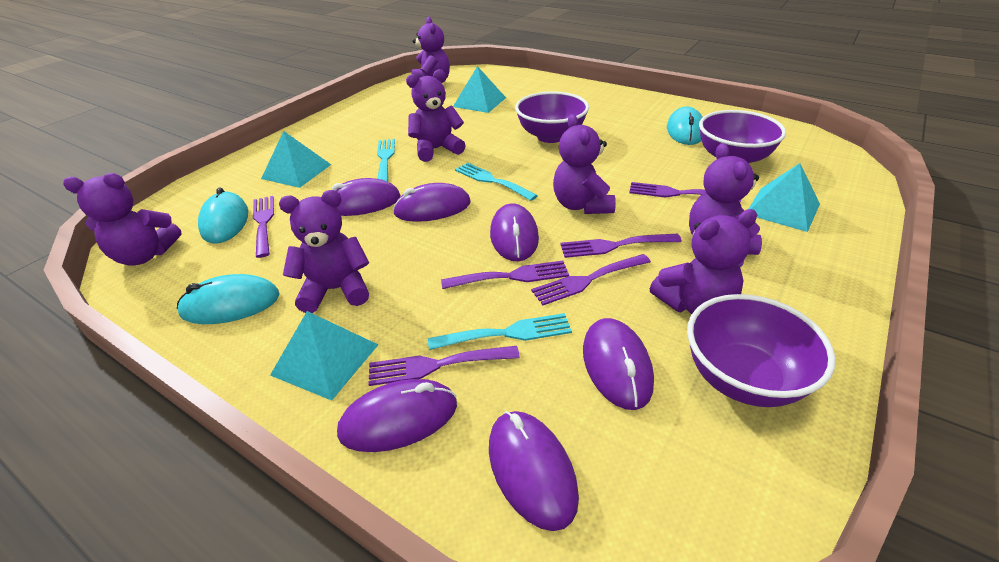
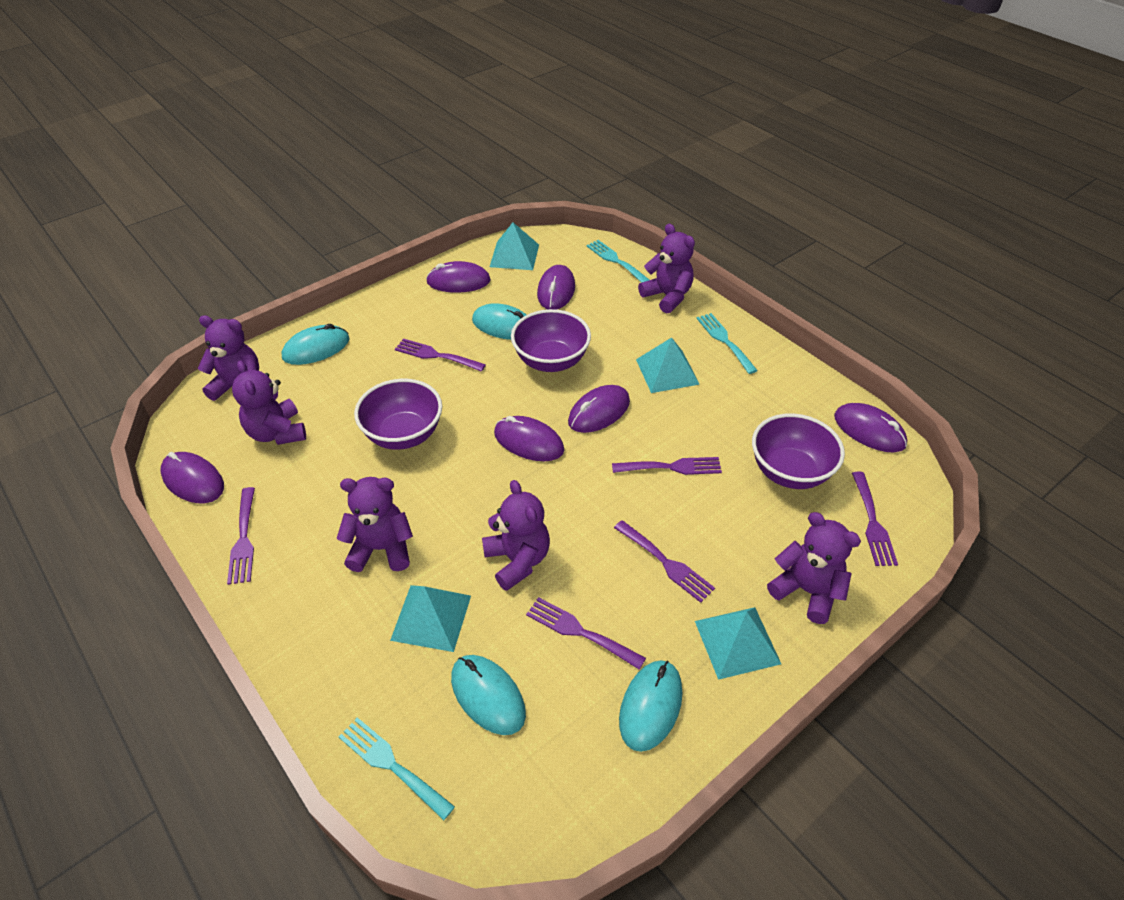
purple teddy bear: [63,173,182,266] [279,190,369,313] [406,69,466,162] [412,17,450,83] [553,114,616,214] [649,209,757,314] [689,143,762,255] = 7 -> [198,315,259,401] [232,360,306,445] [337,477,413,572] [482,480,550,591] [638,224,695,313] [767,512,861,624] = 6
turquoise mouse: [177,274,279,324] [198,187,248,243] [667,107,703,145] = 3 -> [282,324,349,365] [451,655,526,735] [472,303,527,340] [619,660,683,752] = 4

